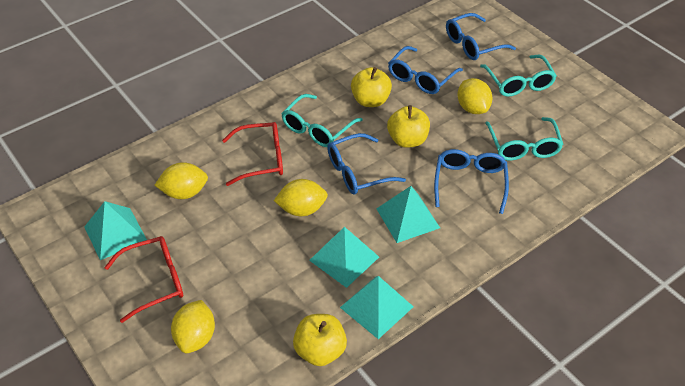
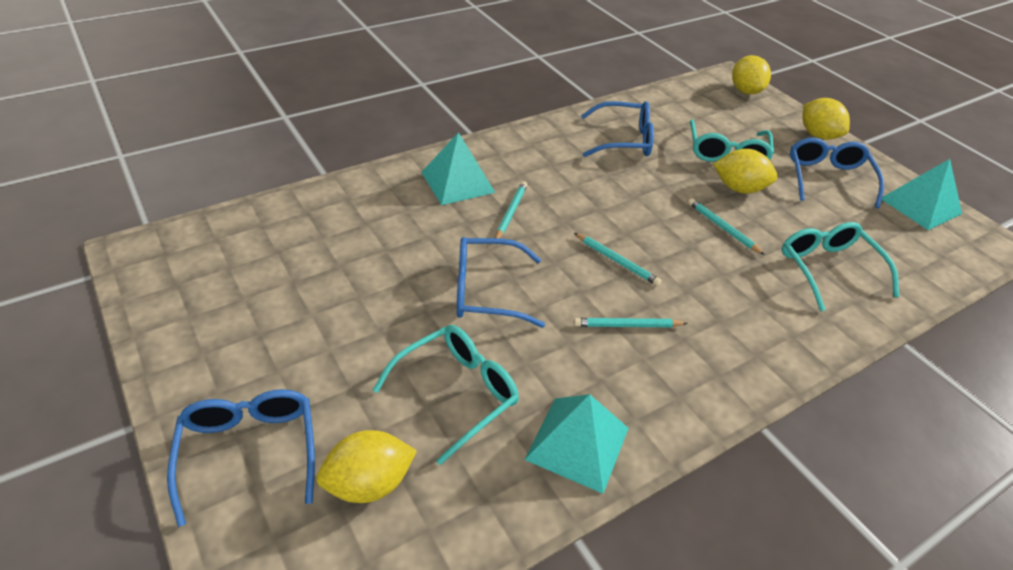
red glasses: [104,236,183,323] [222,122,283,186] = 2 -> none = 0
turquoise pencil: none = 0 -> [495,181,527,239] [574,233,662,286] [574,318,688,327] [688,198,765,255] = 4
turquoise pyramid: [84,201,147,260] [309,227,379,288] [340,276,414,339] [376,186,440,243] = 4 -> [421,132,495,205] [525,394,629,494] [882,159,962,230] = 3
yellow apple: [293,314,347,366] [351,67,392,107] [387,105,430,147] = 3 -> none = 0

